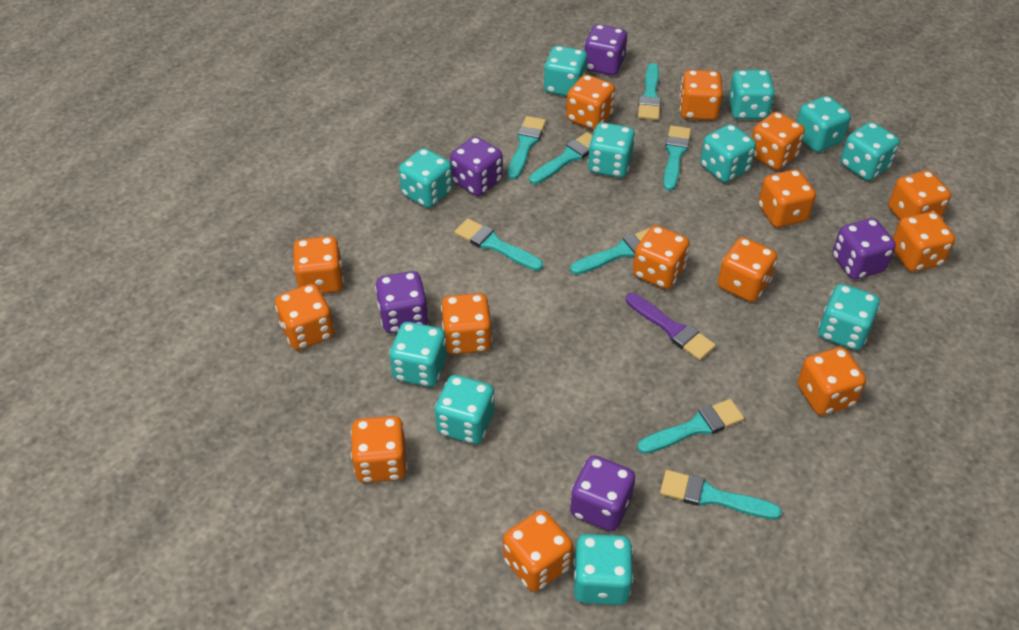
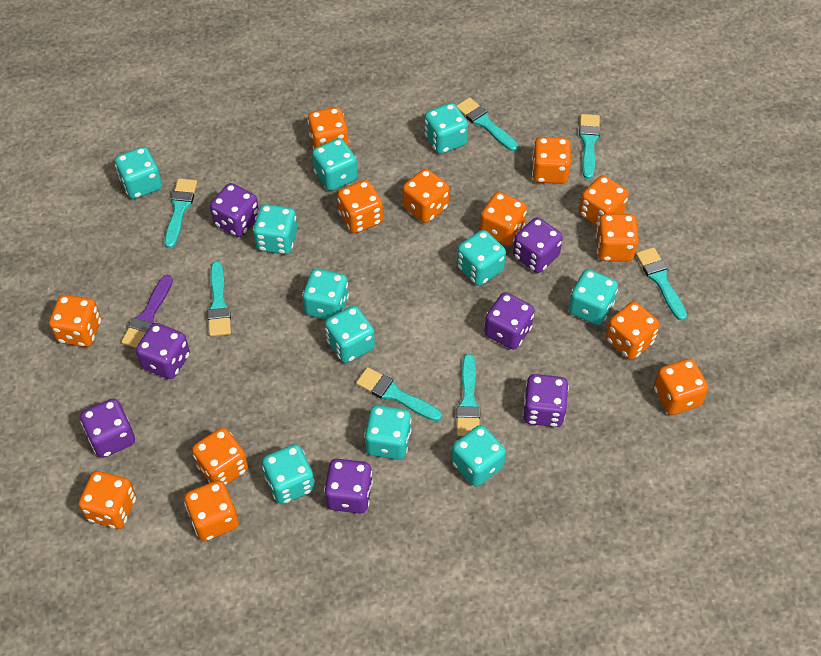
orange dice: [275,284,334,350] [293,236,344,294] [351,416,407,483] [441,293,492,354] [503,510,573,592] [566,74,615,130] [633,225,690,289] [679,70,723,120] [718,237,777,302] [752,112,805,170] [758,169,816,228] [798,347,866,415] [889,170,951,220] [893,212,955,272] = 14 -> [49,295,101,347] [79,471,136,529] [184,480,239,541] [192,428,248,485] [307,107,349,150] [337,180,383,233] [402,169,449,223] [480,192,527,246] [532,137,571,184] [579,175,629,227] [595,214,639,261] [606,302,660,360] [654,359,708,415] = 13
purple dice: [375,271,429,333] [450,136,503,196] [570,455,635,531] [584,24,627,75] [833,218,896,280] = 5 -> [80,398,135,458] [136,323,190,379] [210,183,259,237] [324,459,373,513] [484,292,535,349] [513,217,563,273] [523,374,569,427] = 7
turquoise brush: [454,218,543,271] [508,116,546,180] [529,132,593,184] [570,228,650,275] [637,399,744,454] [638,63,661,120] [660,470,782,520] [663,125,691,191] = 8 -> [164,178,197,248] [207,261,231,337] [356,367,442,421] [456,354,480,436] [457,97,518,151] [579,114,600,179] [636,247,687,321] = 7

